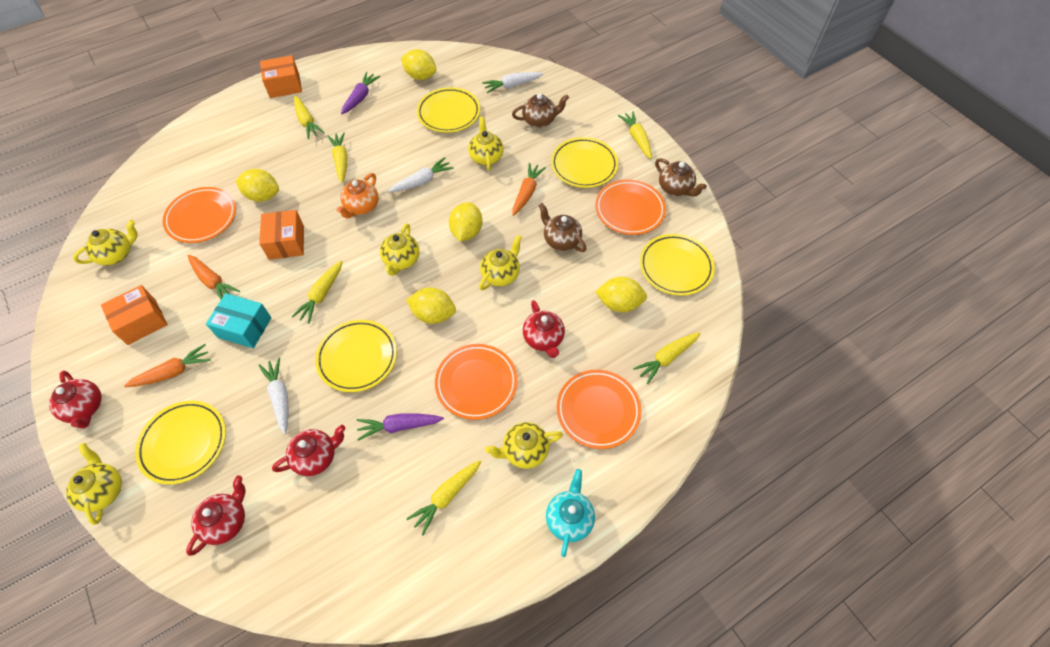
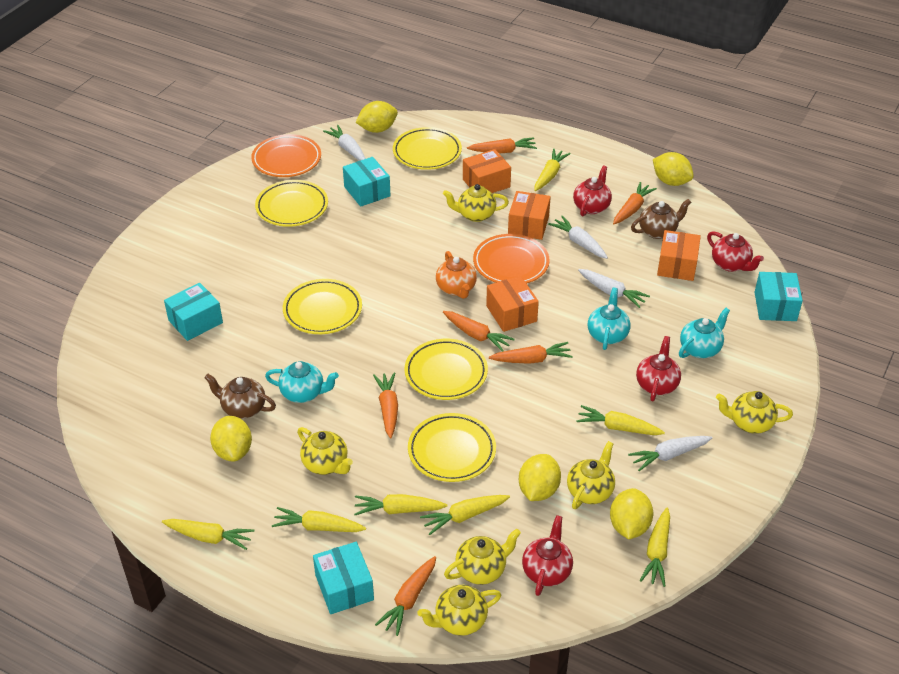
brown teapot: [512,94,569,128] [538,203,587,252] [655,158,707,197] = 3 -> [204,374,276,419] [631,199,691,239] = 2
orange box: [101,285,168,345] [259,210,304,260] [260,55,302,98] = 3 -> [463,149,511,193] [486,276,539,332] [508,191,551,240] [657,230,701,281] = 4
orange carrot: [124,344,211,387] [188,255,240,299] [512,163,546,216] = 3 -> [373,372,398,438] [375,556,436,636] [443,311,515,352] [467,137,537,153] [489,342,573,364] [613,182,657,224] = 6
orange plate: [163,187,236,243] [435,344,518,420] [557,370,642,449] [595,180,666,235] = 4 -> [251,134,321,177] [473,234,550,284] = 2
purple carrot: [341,72,380,115] [357,413,444,441] = 2 -> none = 0
turquoise box: [206,293,272,348] = 1 -> [164,283,223,341] [313,542,374,614] [343,157,391,207] [755,272,803,321] = 4
turquoise teapot: [546,469,595,557] = 1 -> [265,361,339,403] [588,288,630,350] [679,308,730,358] = 3
white carrot: [258,357,289,434] [389,157,454,192] [482,72,543,93] = 3 -> [323,125,366,161] [548,216,608,259] [578,269,650,308] [628,436,713,471] = 4
yellow carrot: [291,261,343,324] [294,96,324,139] [327,132,347,183] [406,460,481,535] [618,111,652,159] [633,332,700,384] = 6 -> [162,519,254,550] [272,507,366,532] [354,494,447,515] [420,495,510,535] [534,149,571,191] [576,405,665,435] [640,508,670,587] = 7

